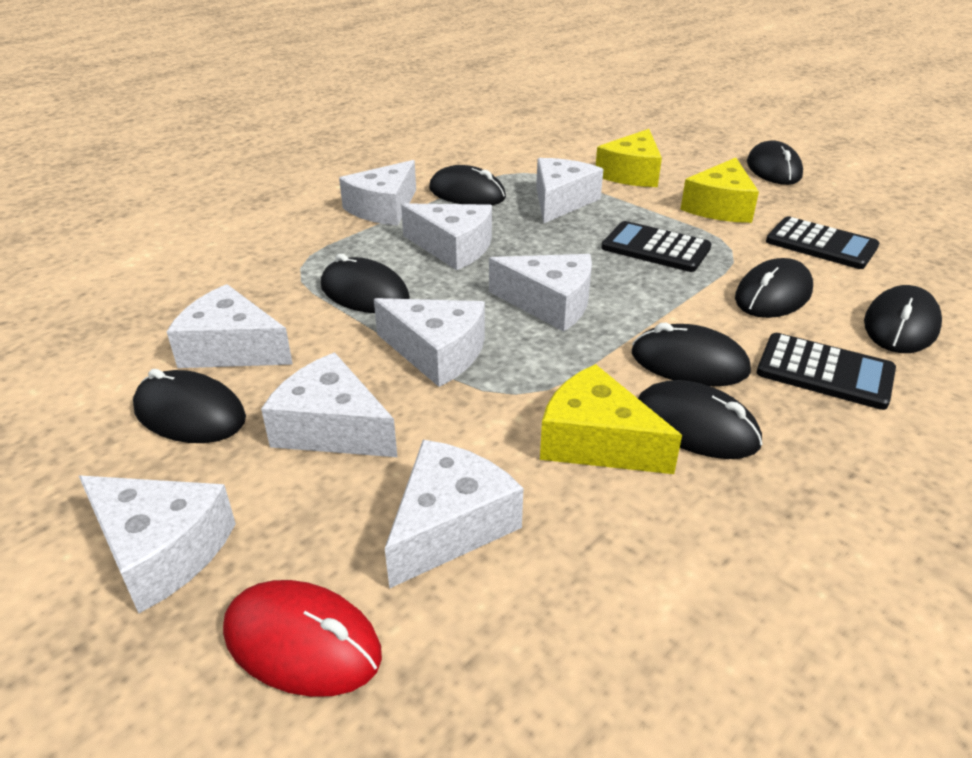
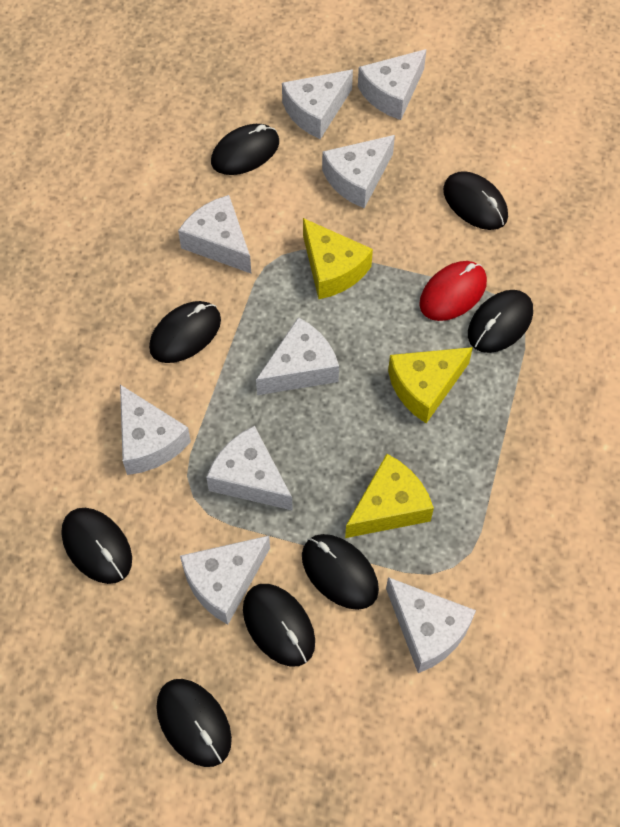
black calculator: [601,221,712,272] [757,333,896,410] [766,216,879,269] = 3 -> none = 0

